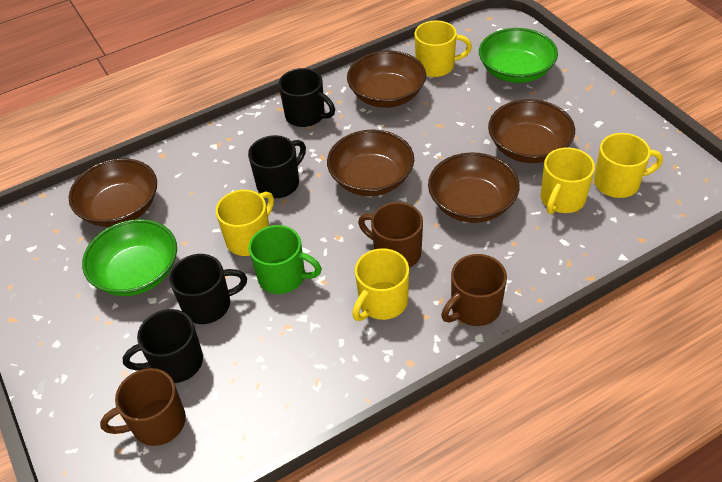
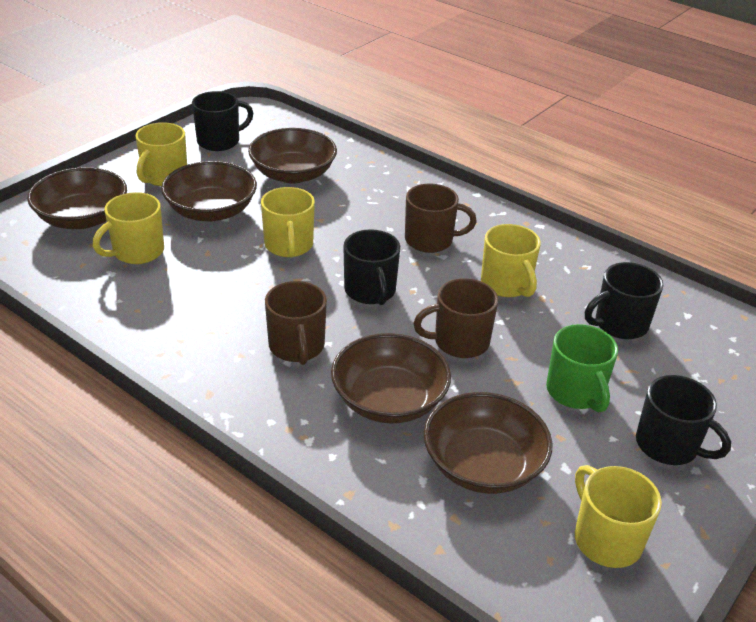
green bowl: [82,219,177,296] [479,28,558,83] = 2 -> none = 0

